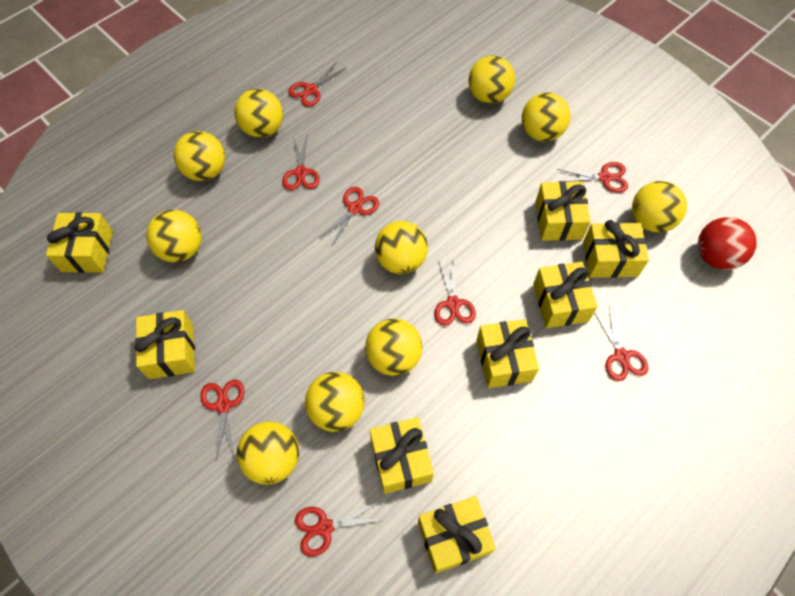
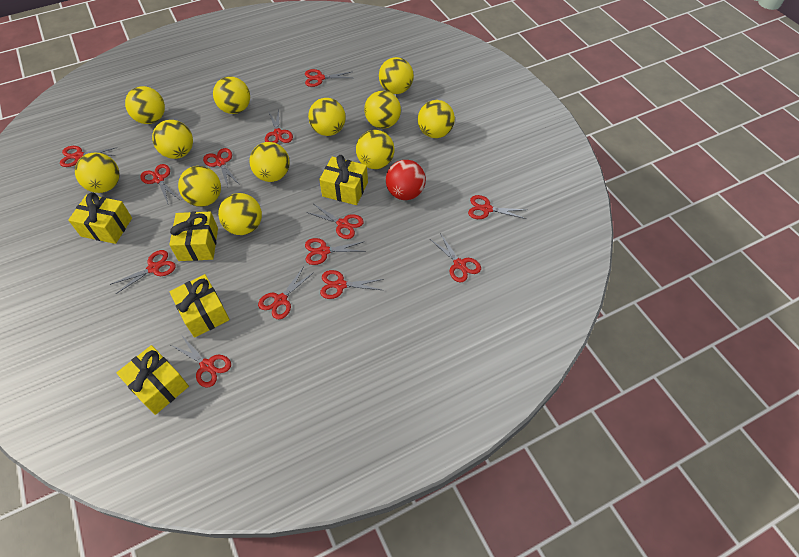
red scissors: [200,380,244,463] [282,136,320,190] [288,63,346,107] [295,501,387,557] [319,187,379,245] [434,259,476,326] [557,162,628,193] [595,306,648,381] = 8 -> [60,146,117,167] [110,250,176,294] [140,164,180,204] [171,336,231,387] [203,148,240,187] [258,266,314,319] [265,109,293,143] [305,69,352,87] [305,238,366,265] [306,204,364,239] [320,270,384,299] [430,233,481,282] [468,195,526,219] = 13
yellow ball: [146,210,202,263] [174,131,225,181] [234,89,283,138] [237,421,299,485] [305,372,365,432] [365,319,422,376] [375,221,428,274] [469,55,515,104] [522,92,570,142] [632,181,687,233] = 10 -> [75,153,120,193] [125,86,165,124] [152,120,193,159] [178,166,221,207] [213,76,250,114] [218,193,262,235] [249,142,290,182] [308,98,346,136] [356,130,394,169] [364,91,401,129] [379,57,414,94] [418,100,455,138] = 12
yellow gift: [46,212,113,273] [135,310,195,379] [370,417,434,494] [418,496,496,573] [476,319,539,388] [533,262,598,328] [535,181,591,241] [583,220,649,278] = 8 -> [68,192,132,244] [117,345,189,415] [169,212,218,261] [169,274,229,338] [319,155,368,205] = 5

